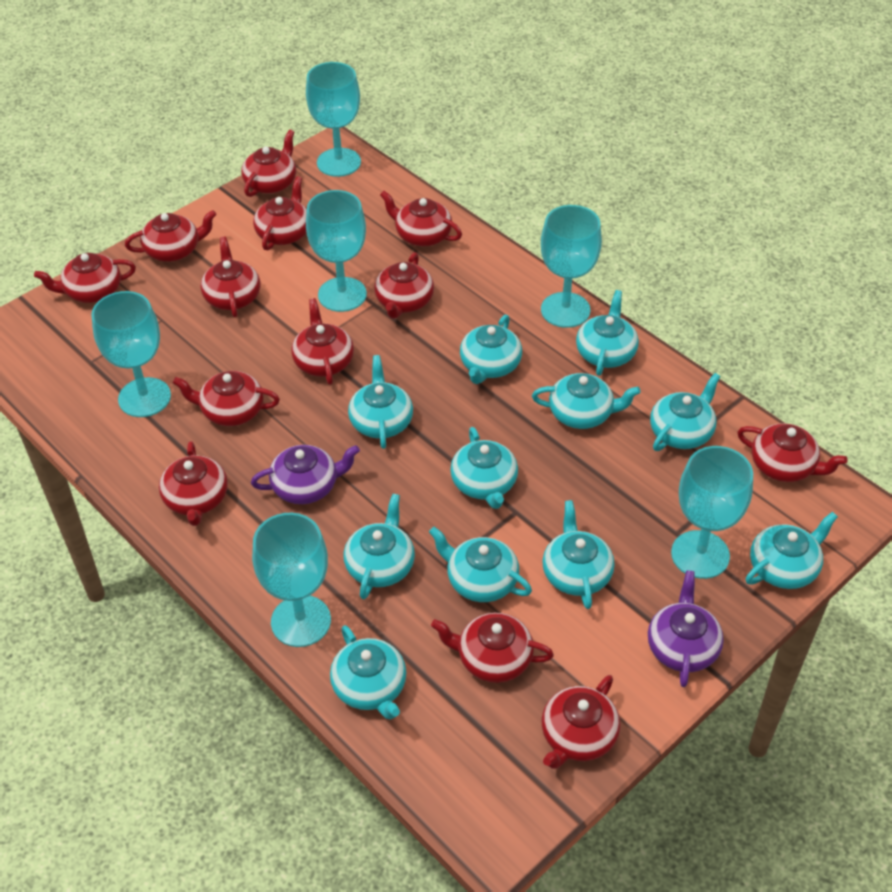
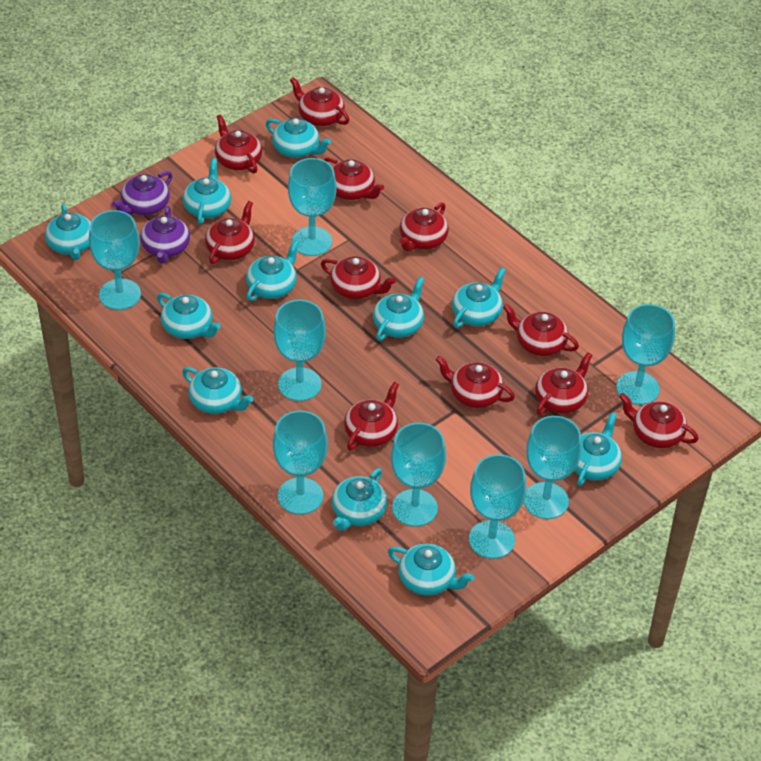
red teapot: [34,253,136,303] [125,210,217,262] [159,441,228,526] [173,371,280,426] [201,236,260,317] [241,130,296,197] [253,176,307,250] [291,298,354,385] [374,252,434,319] [380,191,462,246] [431,613,554,683] [542,675,620,769] [737,423,848,482] = 13 -> [205,201,255,264] [215,114,262,173] [290,77,350,126] [321,256,396,299] [324,157,384,200] [344,382,399,451] [399,203,449,251] [436,356,515,408] [503,304,579,356] [535,352,592,415] [619,393,699,448] = 11
turquoise goblet: [91,291,171,417] [252,513,331,647] [306,62,361,177] [306,190,367,312] [541,205,602,328] [671,446,753,579] = 6 -> [89,210,141,310] [273,300,326,401] [273,410,328,515] [288,158,336,256] [391,423,446,527] [469,454,526,559] [524,416,582,519] [616,304,675,405] = 8

